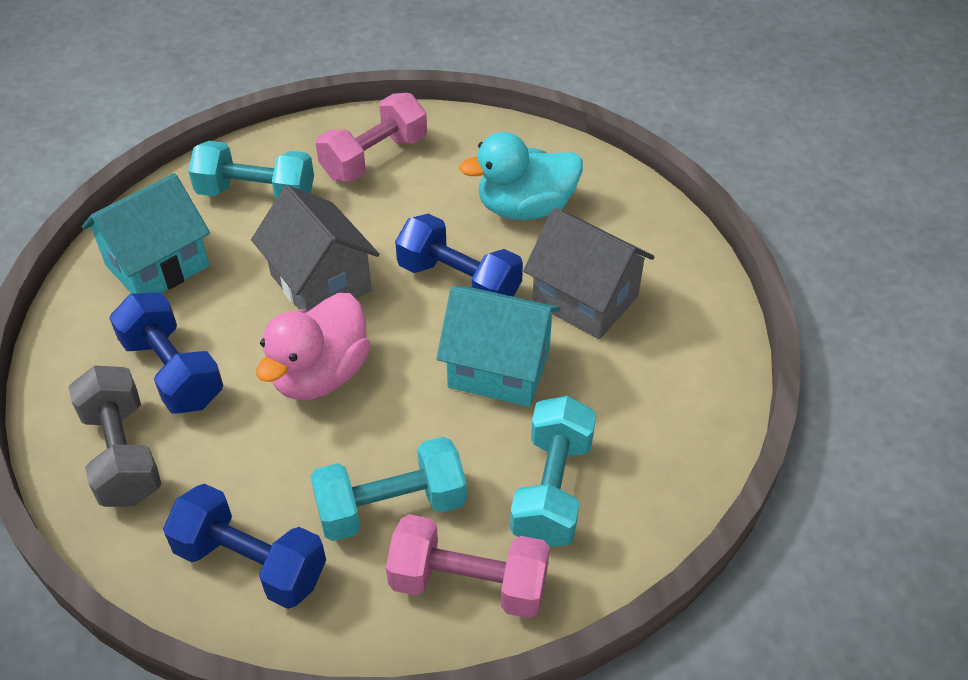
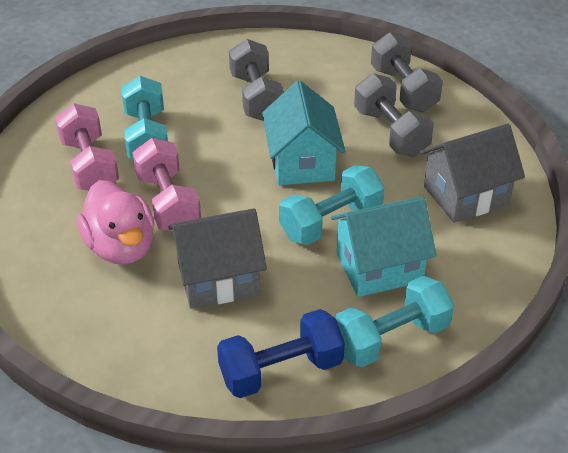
blue dumbbell: [109,292,223,414] [163,483,326,609] [395,213,523,297] = 3 -> [217,309,345,398] = 1
grey dumbbell: [69,365,161,507] = 1 -> [229,39,284,121] [354,73,434,157] [371,33,443,112] = 3
turquoise duck: [459,132,583,220] = 1 -> none = 0

